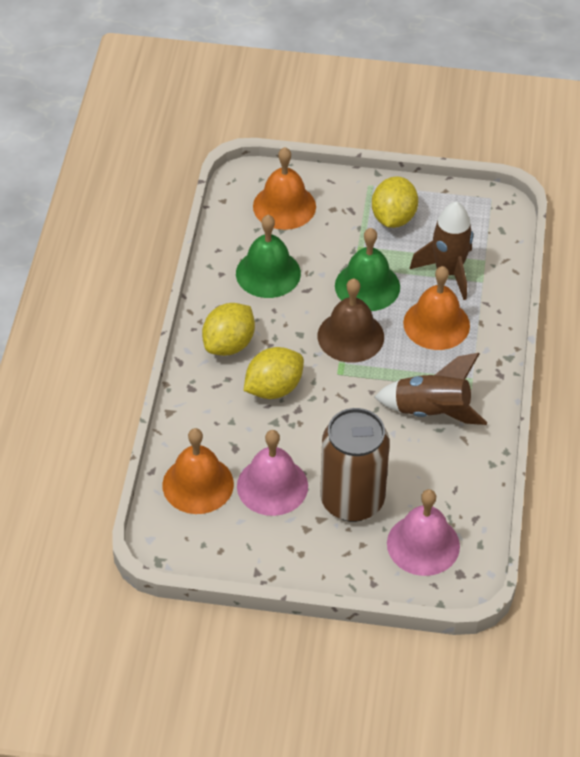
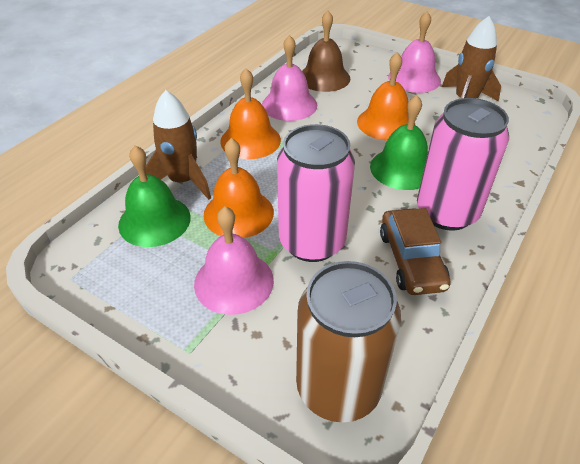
brown car: none = 0 -> [380,208,451,295] = 1
pink bell: [237,430,308,516] [387,489,460,576] = 2 -> [194,206,274,315] [262,35,317,121] [388,11,441,93] = 3
pink can: none = 0 -> [277,124,355,262] [417,98,509,231] = 2
yellow lemon: [202,303,255,356] [244,347,304,399] [372,176,418,228] = 3 -> none = 0

